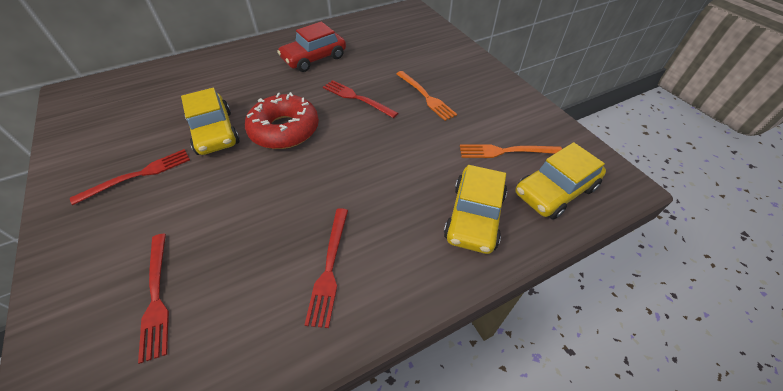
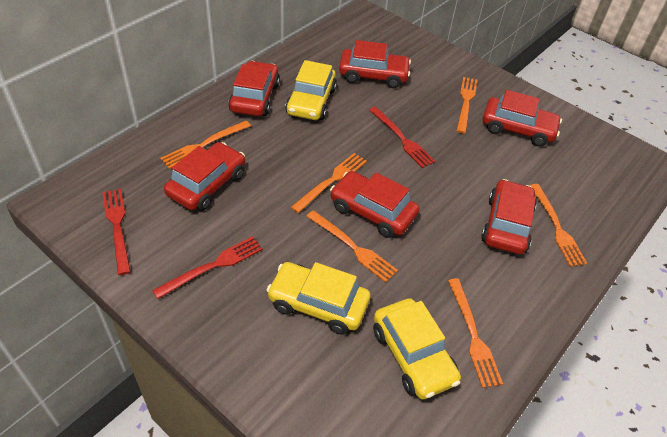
orange fork: [396,71,457,121] [460,144,562,158] = 2 -> [160,121,251,169] [291,153,367,213] [306,210,398,282] [448,278,503,388] [456,77,477,134] [530,184,587,267] = 6
red car: [277,22,346,72] = 1 -> [164,142,245,211] [228,61,280,116] [330,171,419,238] [339,40,411,88] [481,179,537,254] [483,90,562,147] = 6
red donut: [245,92,319,149] = 1 -> none = 0
red fork: [70,149,190,205] [138,234,169,364] [305,208,348,328] [323,80,398,118] = 4 -> [102,189,131,275] [152,236,263,299] [369,107,435,168] = 3

